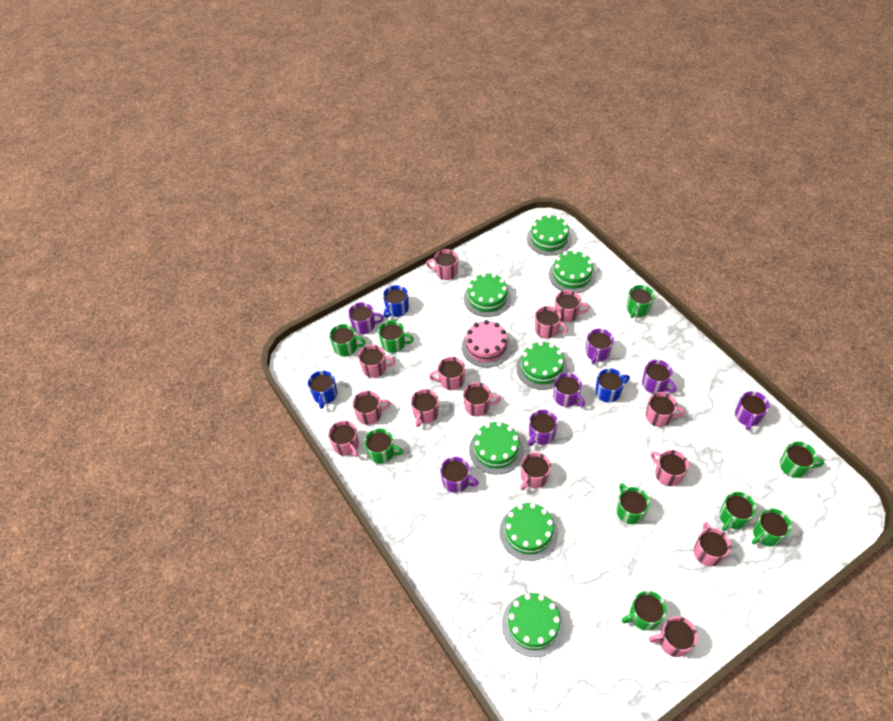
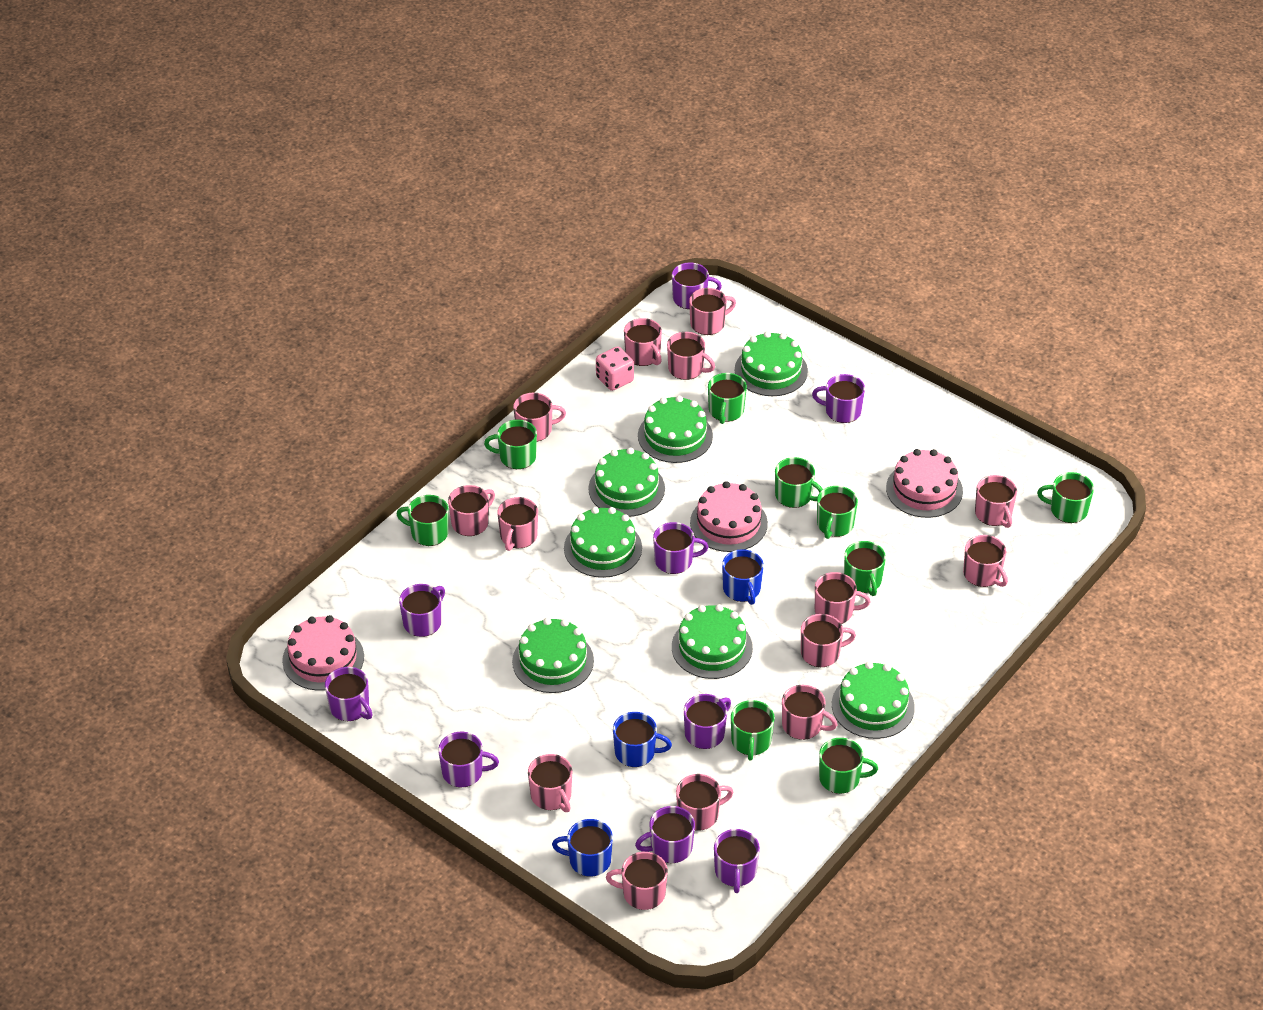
pink cake: [462,320,511,367] = 1 -> [282,615,364,691] [690,481,768,552] [886,449,963,518] = 3
pink dice: none = 0 -> [596,347,634,391] = 1
purple mug: [348,302,384,334] [440,457,479,493] [528,410,558,446] [553,373,585,407] [586,328,614,364] [642,360,676,393] [735,391,769,430] = 7 -> [325,667,373,721] [399,584,445,637] [438,732,499,788] [635,806,695,863] [653,522,708,574] [672,262,722,309] [684,694,731,749] [714,829,760,893] [812,374,865,423] = 9

